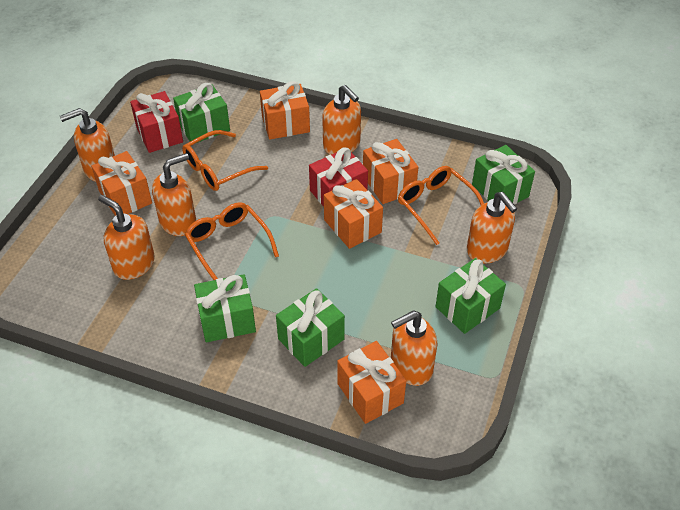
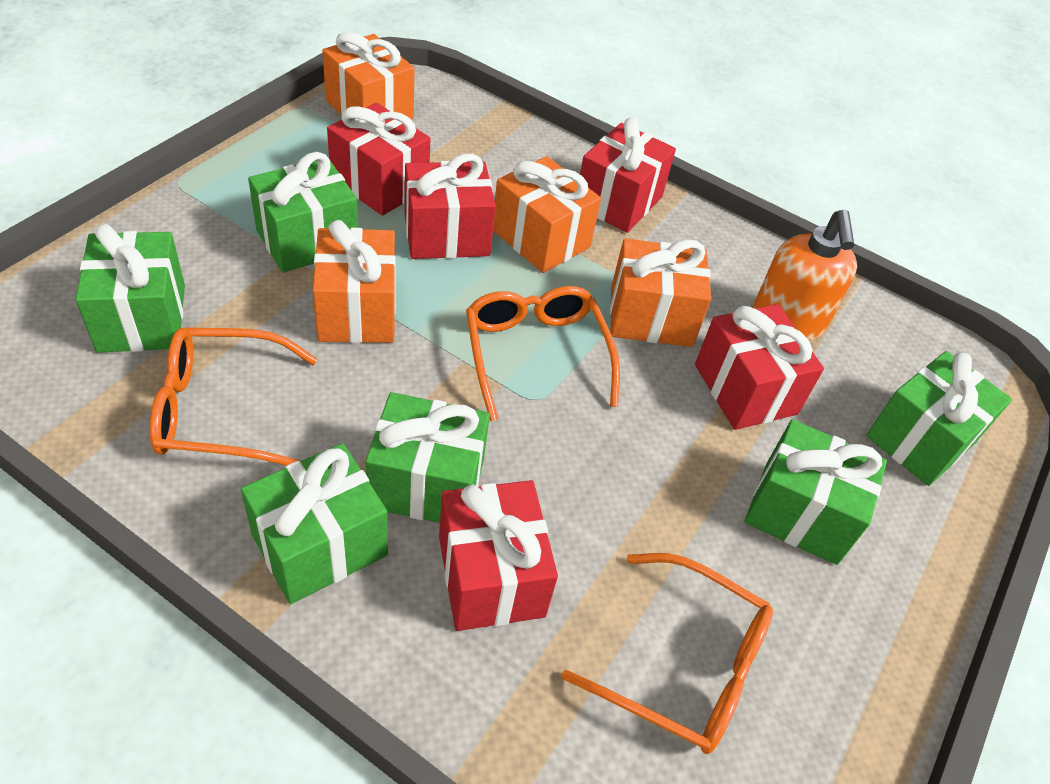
green gift: [173,83,230,143] [194,274,256,342] [276,288,345,367] [436,258,506,334] [472,145,535,205] = 5 -> [75,224,185,353] [241,443,388,604] [248,152,358,273] [365,392,490,523] [745,419,887,565] [866,351,1012,486] = 6
orange gift: [91,151,152,216] [260,81,310,139] [324,179,383,249] [337,341,406,424] [363,139,418,204] = 5 -> [312,220,396,343] [322,32,414,119] [493,156,601,273] [610,238,711,347] = 4
orange soap dispenser: [60,108,115,182] [98,195,155,280] [152,153,196,236] [322,85,361,155] [391,311,438,386] [467,192,517,263] = 6 -> [752,210,857,341] = 1
red gift: [130,91,183,153] [309,147,368,207] = 2 -> [327,103,430,216] [405,154,496,259] [439,480,558,631] [580,117,676,233] [695,304,824,430] = 5

